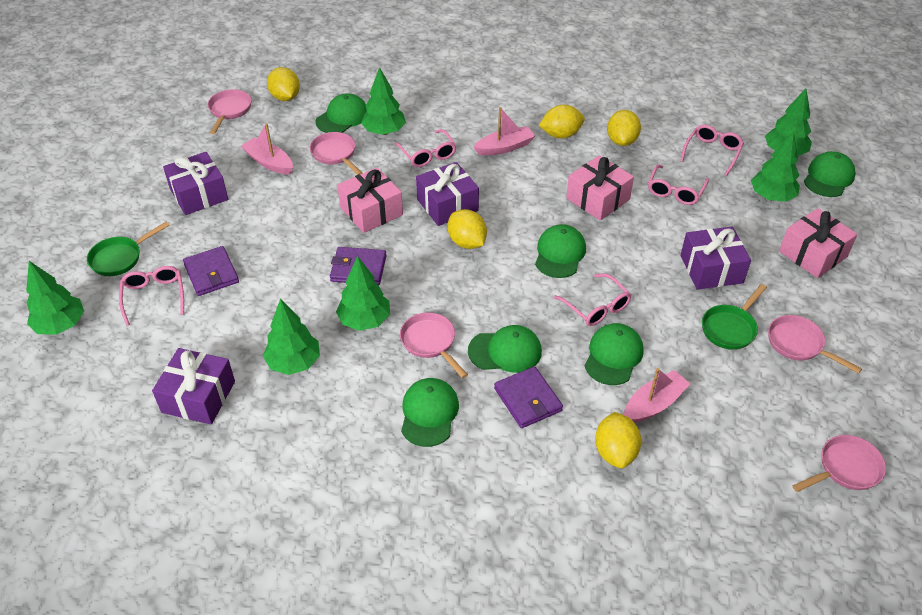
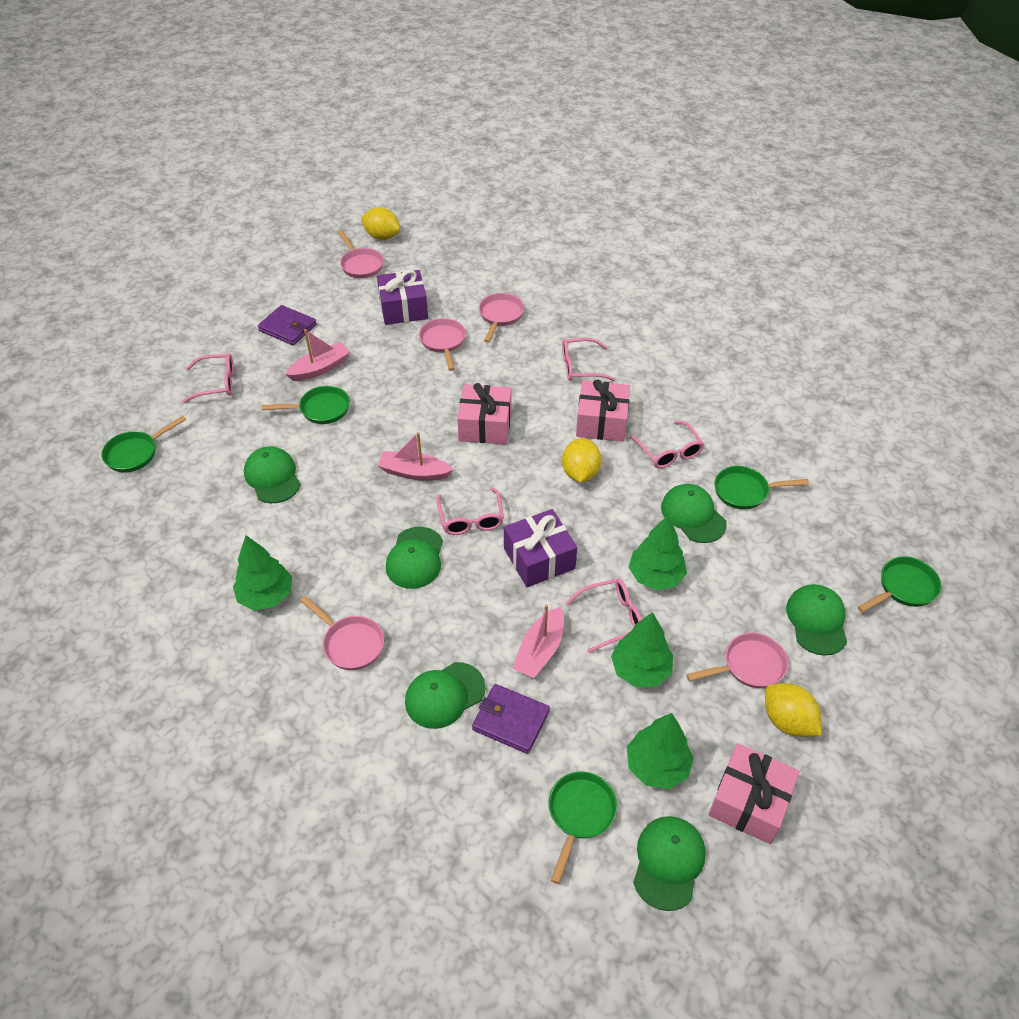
green pan: [87,221,170,276] [702,284,767,350] = 2 -> [101,416,186,473] [262,386,350,424] [548,771,617,884] [714,466,809,510] [858,556,941,613] = 5
green tree: [26,261,84,335] [263,299,320,375] [336,256,390,331] [361,67,406,135] [751,132,800,202] [765,88,812,156] = 6 -> [233,535,292,610] [611,612,673,687] [627,713,694,789] [629,515,687,590] = 4
purple gift: [152,348,235,425] [163,152,228,215] [416,162,479,226] [680,226,751,290] = 4 -> [377,270,428,325] [504,509,577,587] = 2
purple wallet: [183,246,239,296] [330,247,386,285] [494,366,563,428] = 3 -> [258,305,317,345] [472,684,550,754] = 2
yellow lemon: [267,67,300,101] [448,209,487,249] [539,105,585,139] [595,412,642,468] [607,110,641,146] = 5 -> [361,207,400,240] [562,438,601,482] [765,683,821,737] = 3

